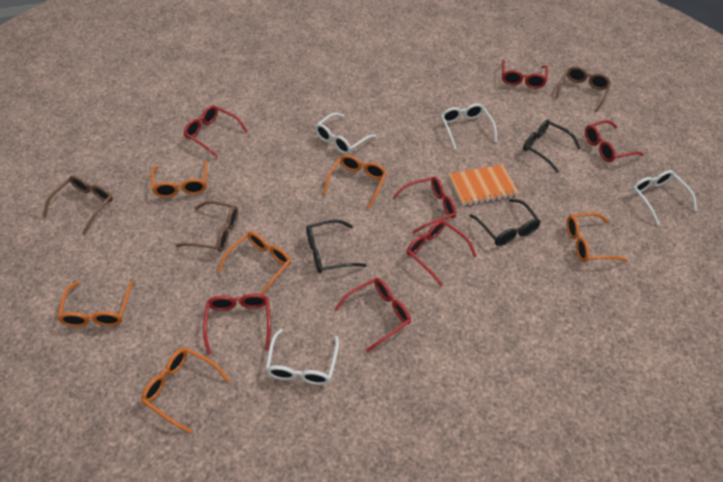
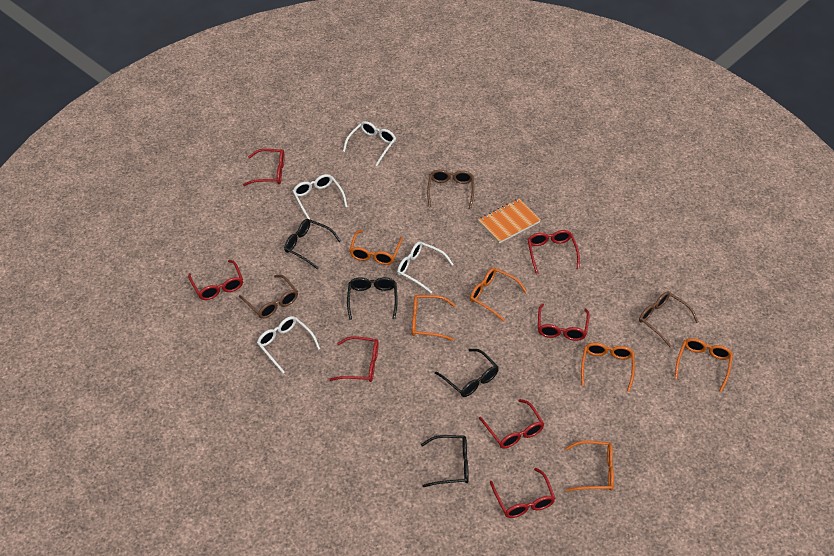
black glasses: [306,220,367,273] [469,199,541,246] [523,119,580,173] = 3 -> [284,219,341,270] [347,277,398,320] [421,435,469,487] [435,349,499,397] = 4

